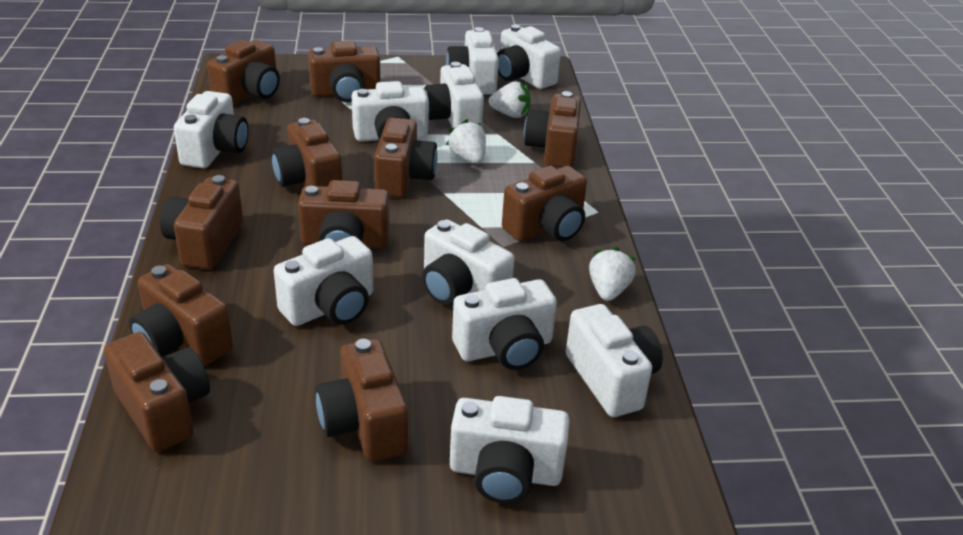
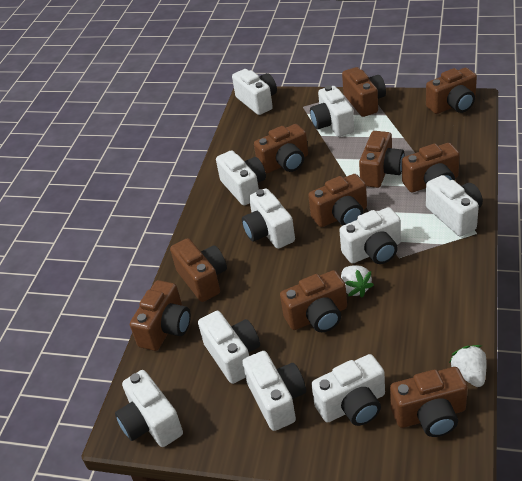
brown camera: [104,332,210,452] [129,264,233,366] [160,175,243,270] [207,40,280,105] [271,118,342,187] [298,180,390,248] [308,41,380,102] [316,339,408,462] [374,118,438,198] [502,166,587,241] [524,91,581,168] = 11 -> [130,280,191,351] [170,238,227,302] [254,124,308,173] [280,270,347,332] [308,174,367,227] [342,67,386,117] [359,131,405,188] [390,367,468,437] [402,143,460,192] [426,68,477,114] = 10
white strawberry: [446,119,486,164] [489,81,531,118] [589,247,636,301] = 3 -> [341,265,374,298] [449,345,487,387] = 2

